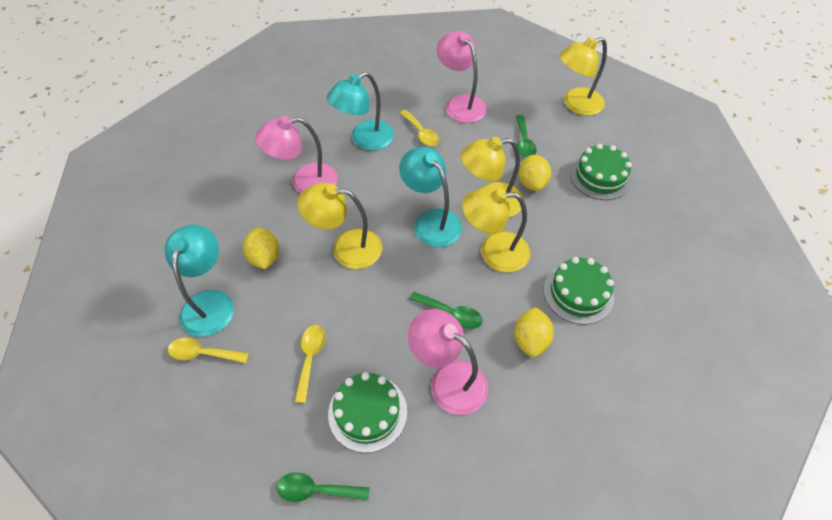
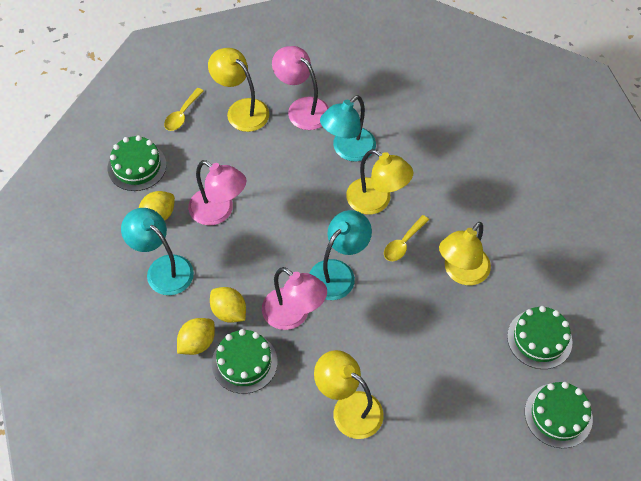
green cake: [328,372,407,453] [544,257,614,325] [570,144,632,200] = 3 -> [108,135,166,191] [212,329,277,394] [507,306,572,369] [525,382,593,448] = 4
green spoon: [277,472,370,502] [409,292,483,329] [516,115,537,157] = 3 -> none = 0
yellow spoon: [168,338,249,363] [295,325,326,403] [400,109,439,146] = 3 -> [164,88,203,131] [384,215,429,261] = 2

